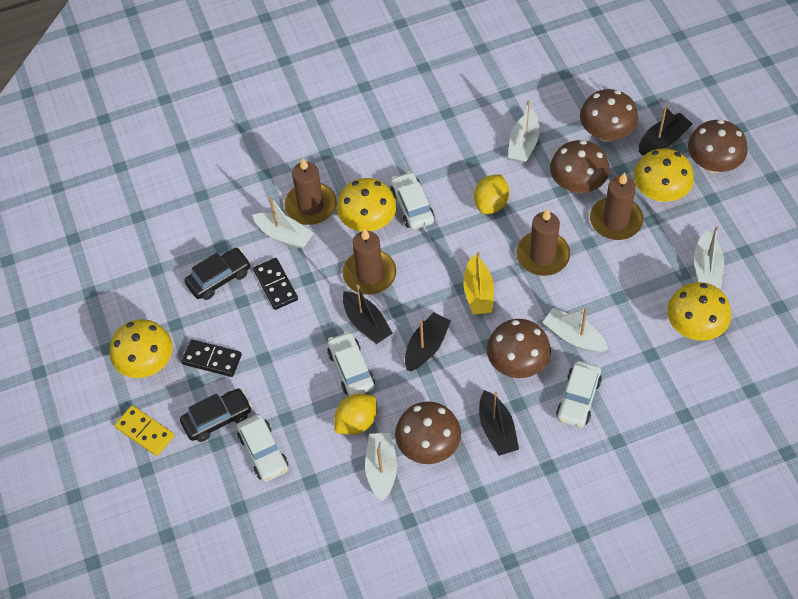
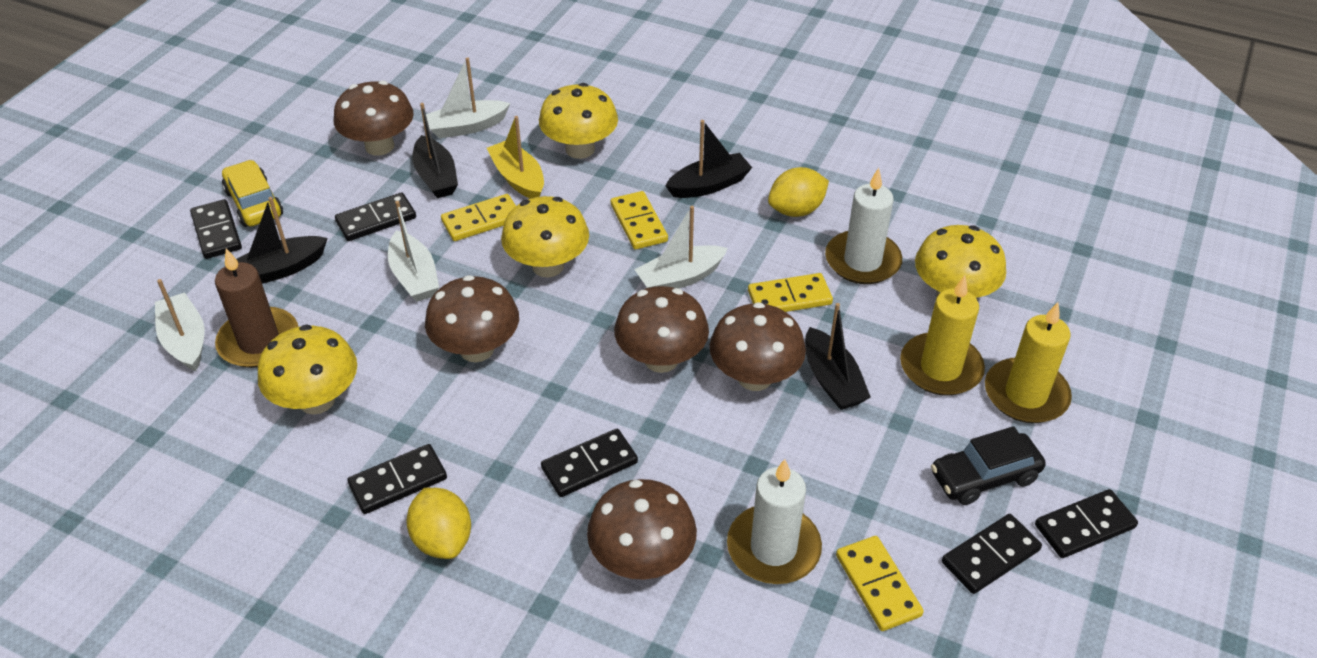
black car: [180,389,252,442] [184,248,251,300] = 2 -> [931,426,1046,505] = 1
black domino: [181,339,242,377] [253,258,298,310] = 2 -> [190,199,242,259] [335,192,416,241] [347,444,447,514] [541,429,638,497] [942,514,1042,594] [1035,489,1138,558] = 6
brown candle: [284,158,336,225] [343,228,396,295] [516,208,570,276] [590,172,643,240] = 4 -> [215,248,298,368] = 1
white boat: [252,197,314,249] [365,433,397,501] [508,100,540,163] [542,307,608,353] [694,226,724,289] = 5 -> [155,279,205,371] [388,201,439,302] [426,57,510,139] [634,206,728,288] = 4
white candle: none = 0 -> [727,459,822,584] [825,168,902,284] = 2
white car: [237,414,288,482] [327,331,375,396] [390,171,435,230] [556,361,602,428] = 4 -> none = 0
yellow candle: none = 0 -> [900,275,985,396] [985,302,1072,423] = 2
yellow car: none = 0 -> [222,160,283,227] = 1
yellow domino: [114,405,175,456] = 1 -> [441,194,516,241] [611,191,668,250] [748,273,833,312] [836,536,924,631] = 4

